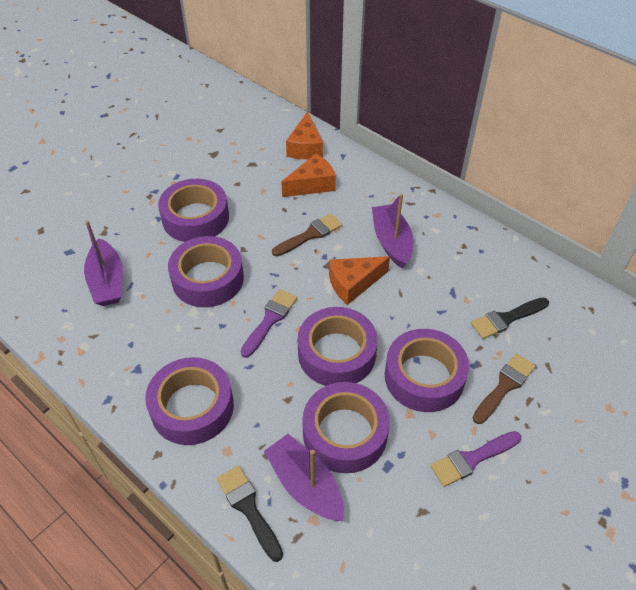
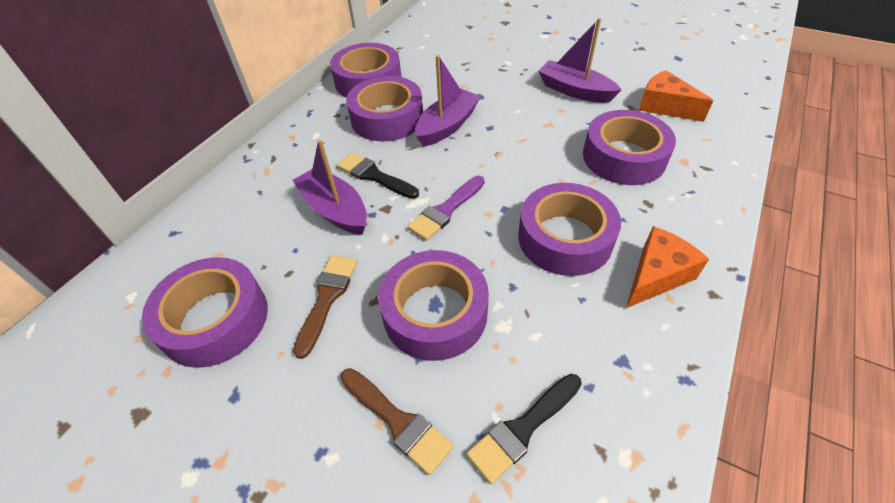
orange cheese: [281,154,336,197] [286,111,323,159] [329,256,390,305] = 3 -> [626,226,709,308] [639,70,714,122] = 2
purple brush: [240,289,297,358] [430,431,521,487] = 2 -> [408,176,485,241] = 1

